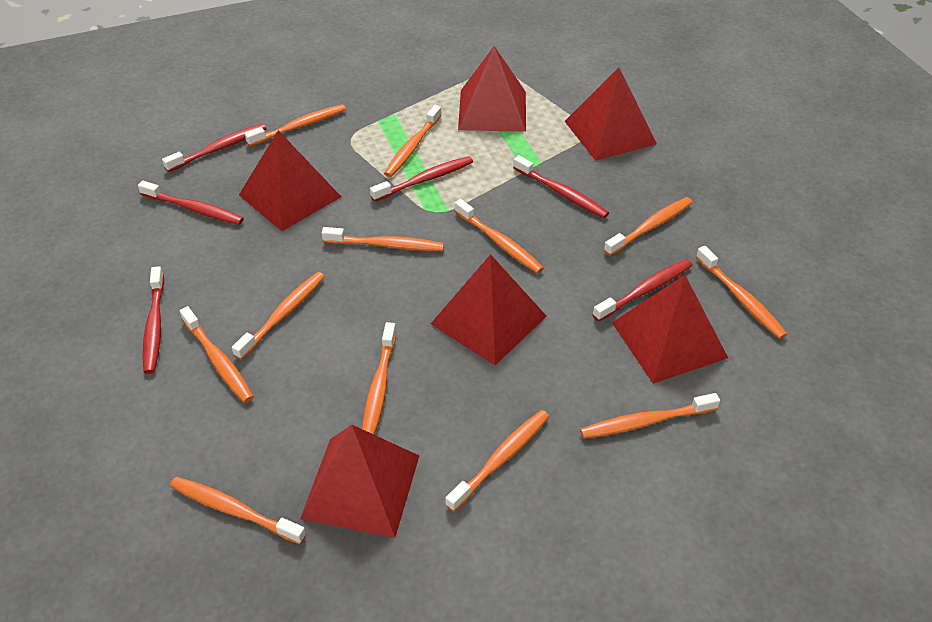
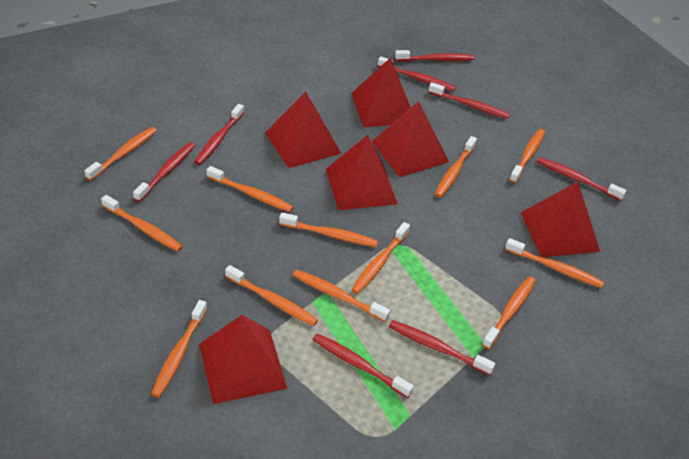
red toothbrush: [138,181,244,225] [143,266,164,374] [162,124,267,172] [370,156,473,202] [513,155,609,218] [593,259,693,322] = 6 -> [133,142,195,202] [194,104,244,165] [312,333,414,398] [378,57,456,92] [389,320,495,375] [395,50,474,61] [428,82,510,119] [537,157,626,201] = 8

